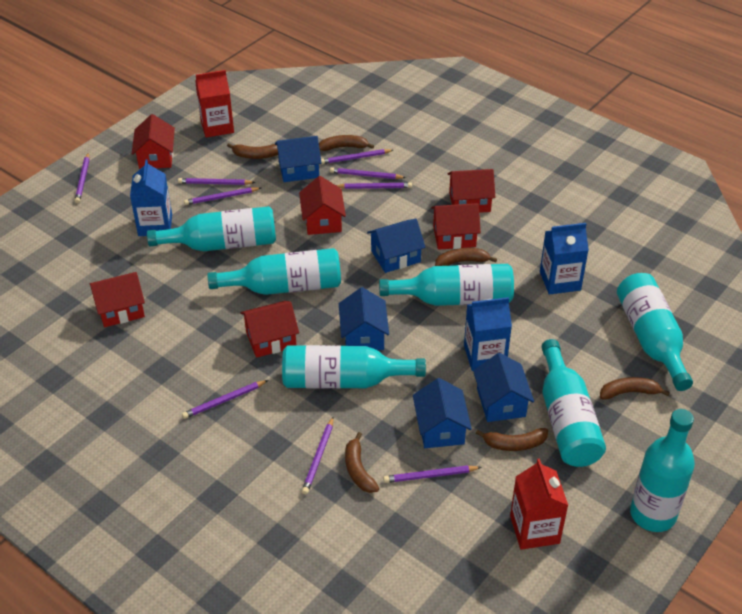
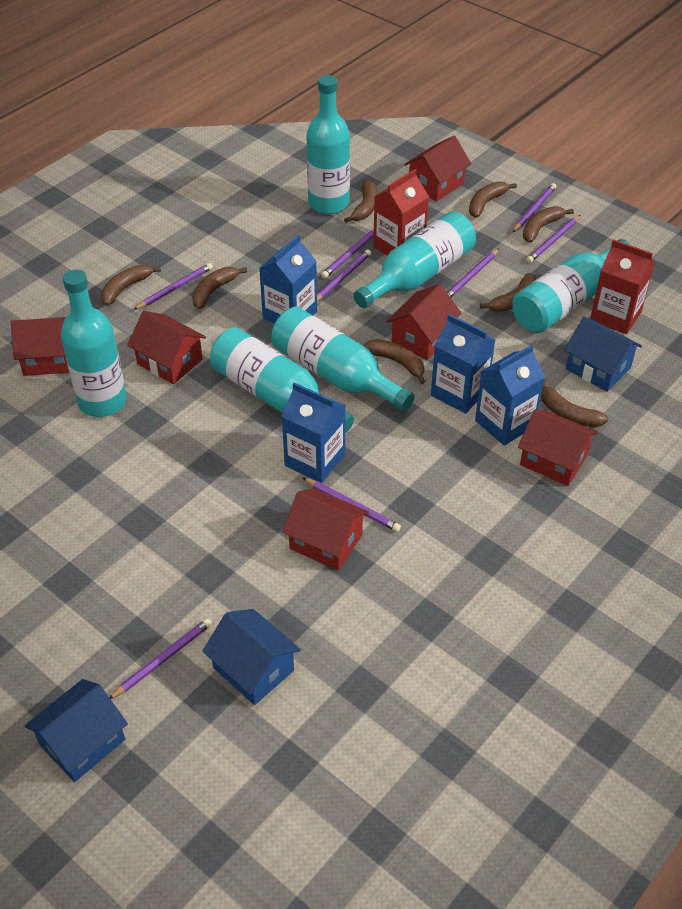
blue carton: [130,159,172,236] [464,297,512,371] [540,223,589,295] = 3 -> [259,234,317,324] [281,382,345,483] [431,314,495,414] [475,344,545,446] = 4
blue house: [275,136,322,182] [339,287,389,350] [367,219,426,273] [413,378,472,448] [473,353,534,422] = 5 -> [24,679,128,782] [202,609,301,705] [564,317,642,392] = 3
brown banana: [227,143,278,159] [319,135,374,151] [345,432,379,493] [435,248,497,266] [476,428,548,451] [600,377,670,400] = 6 -> [101,265,161,306] [192,267,247,309] [344,180,378,223] [363,339,425,384] [469,181,517,218] [480,273,536,312] [523,206,574,243] [541,381,609,428] = 8
purple pencil: [75,153,90,203] [178,178,255,185] [182,380,268,419] [184,187,261,205] [302,417,334,494] [321,149,393,164] [330,167,406,179] [336,182,412,189] [383,465,482,483] = 9 -> [109,618,212,699] [133,263,213,310] [303,478,401,532] [317,249,371,301] [321,229,374,278] [447,249,499,297] [512,183,556,233] [526,215,580,263] = 8
turquoise bottle: [147,206,276,251] [207,248,341,295] [282,345,426,389] [379,264,514,306] [542,339,606,467] [617,273,693,391] [630,409,695,532] = 7 -> [61,270,127,417] [210,327,354,433] [271,307,415,411] [306,75,350,214] [353,211,476,308] [512,239,630,333] = 6

